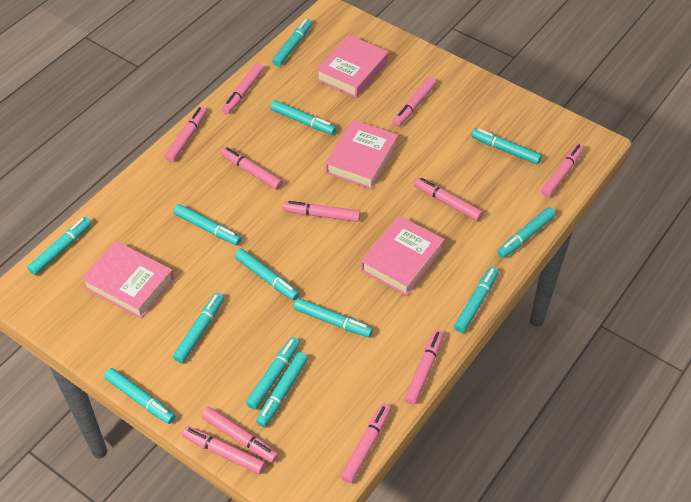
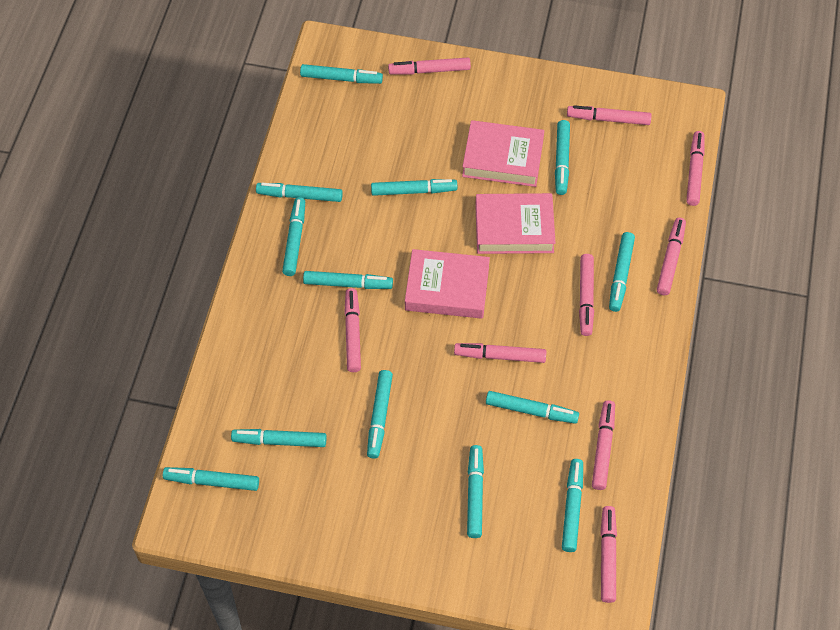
pink book: [81,241,174,319] [316,35,388,98] [325,120,398,189] [361,216,445,296] = 4 -> [405,249,490,319] [462,120,544,187] [475,193,556,254] = 3
pink marker: [165,107,207,162] [182,426,266,474] [201,407,279,463] [221,147,283,190] [222,63,264,114] [283,201,361,222] [341,403,391,483] [393,77,436,127] [404,330,444,405] [414,177,483,221] [541,144,584,197] = 11 -> [344,288,361,372] [388,58,471,75] [454,343,546,363] [567,105,651,125] [579,254,594,336] [592,400,615,490] [600,506,617,603] [657,218,686,295] [686,131,705,206] = 9

